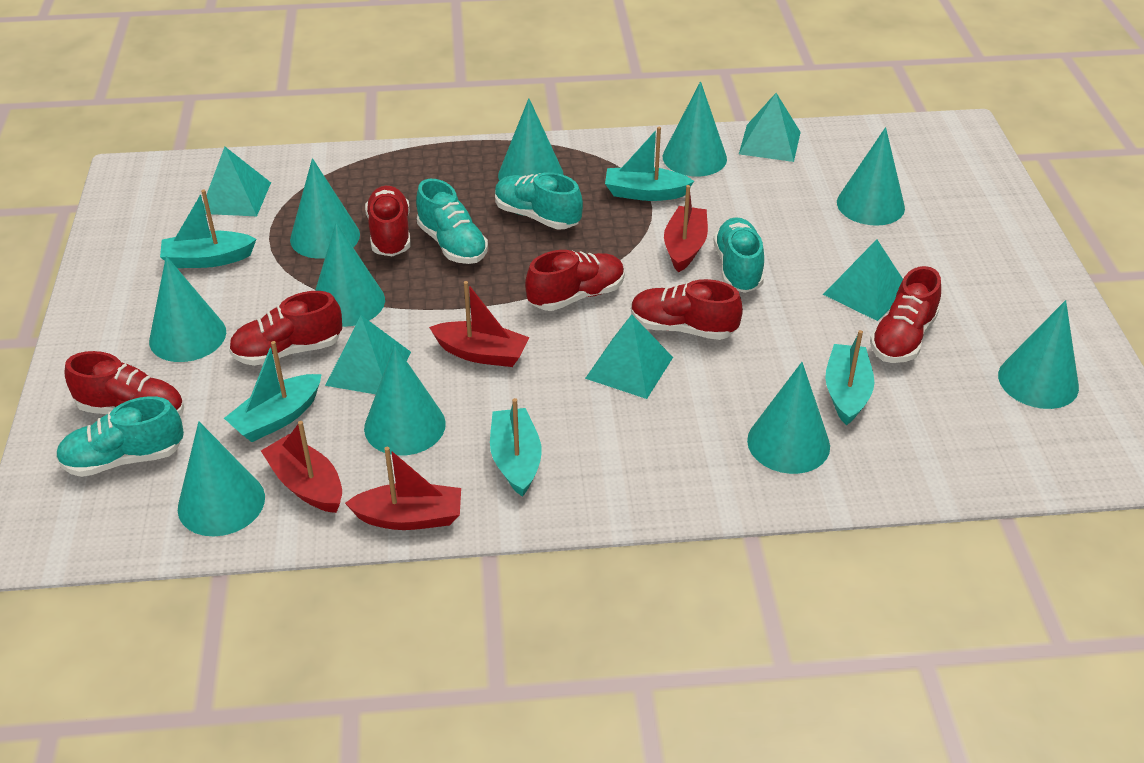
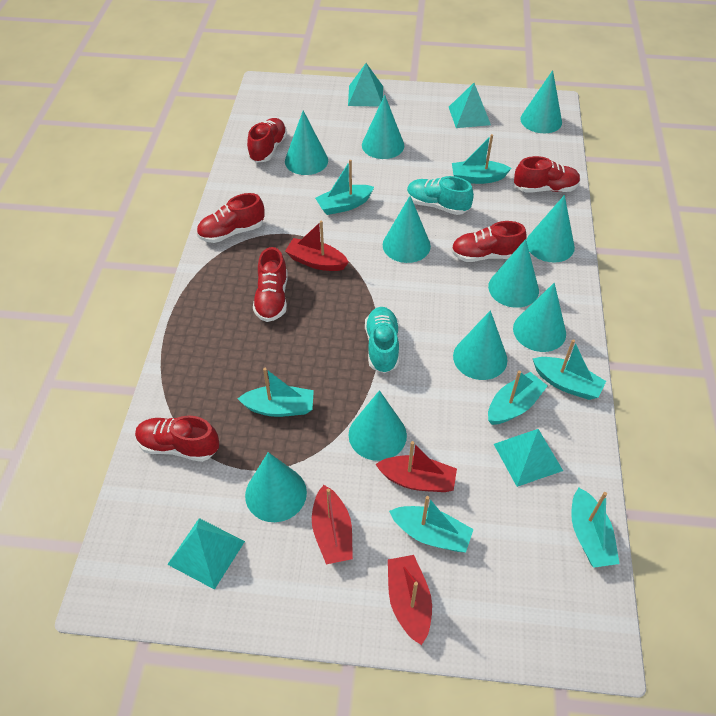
turquoise boat: [160,190,256,268] [224,341,322,442] [490,398,542,497] [605,127,694,201] [825,330,874,426] = 5 -> [237,368,314,417] [315,160,374,215] [389,496,474,552] [452,134,512,184] [488,371,548,425] [533,339,606,400] [571,488,620,568] = 7
turquoise pyramid: [203,147,271,216] [325,315,411,394] [585,314,673,399] [739,93,801,162] [823,240,903,321] = 5 -> [167,518,245,590] [348,63,383,107] [449,83,491,128] [494,429,563,487] = 4
turquoise shoe: [56,396,184,477] [416,179,488,264] [495,172,583,230] [714,217,764,293] = 4 -> [365,307,399,373] [407,176,474,215] = 2

